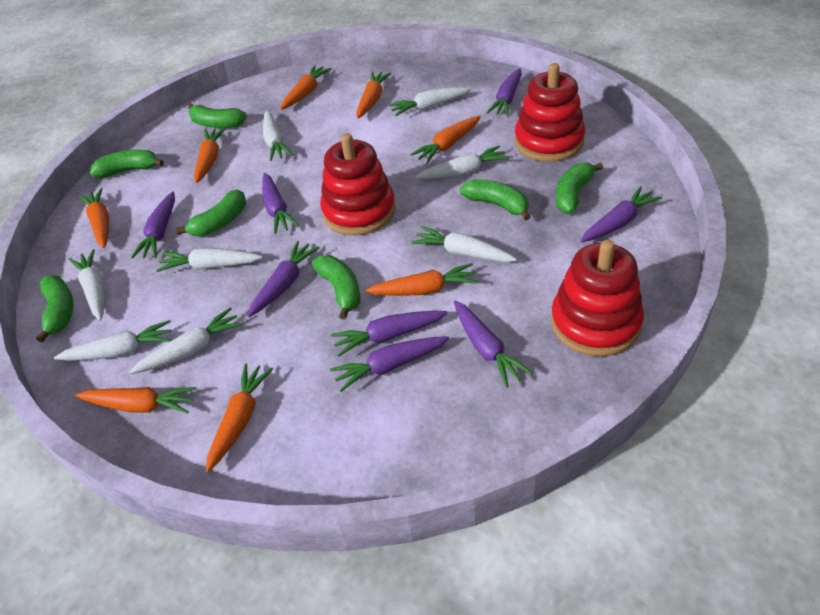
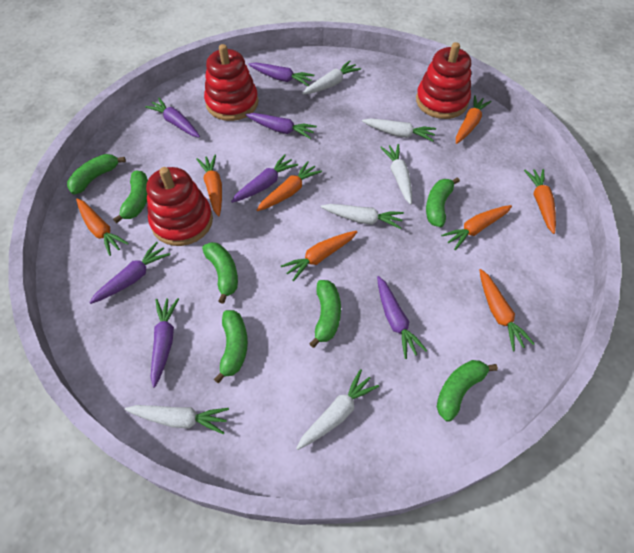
purple carrot: [131,192,175,259] [248,241,320,317] [262,173,299,234] [330,337,449,392] [331,311,448,356] [454,301,533,388] [486,68,522,116] [581,186,662,242] = 8 -> [89,242,170,304] [145,98,200,137] [151,298,179,388] [231,155,298,203] [245,113,317,139] [249,62,314,86] [377,276,427,359] = 7
white carrot: [54,320,172,361] [69,249,105,321] [129,308,243,374] [156,248,262,272] [263,111,293,161] [388,87,472,116] [411,226,517,262] [415,145,509,179] = 8 -> [125,405,229,434] [296,369,379,450] [302,61,361,95] [321,204,404,229] [362,118,436,142] [380,144,412,205] = 6

